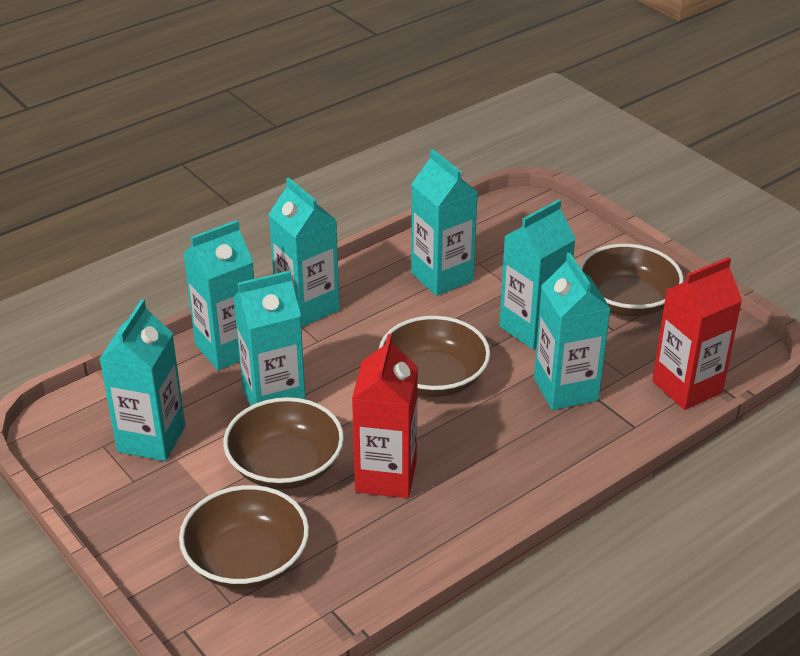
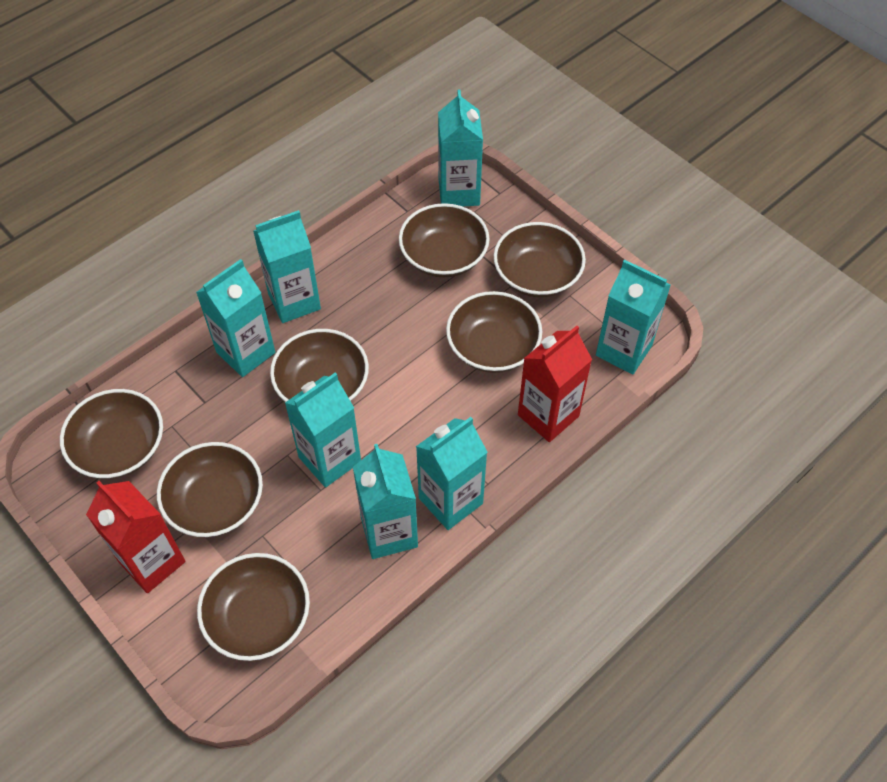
brown bowl: [179,485,309,589] [223,397,344,489] [379,316,490,397] [579,244,684,316] = 4 -> [60,389,163,479] [157,442,263,537] [197,553,310,661] [270,329,369,402] [399,203,490,277] [446,291,542,373] [494,222,586,297] = 7

